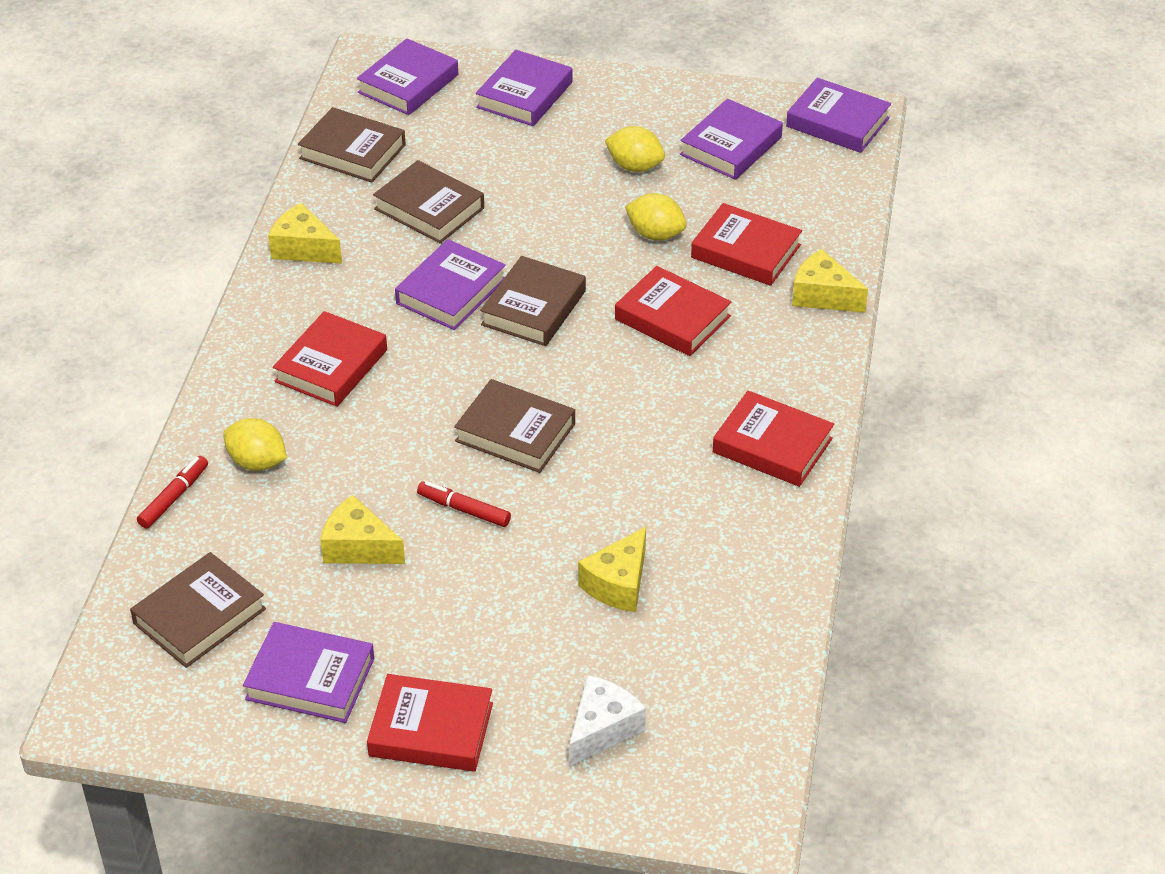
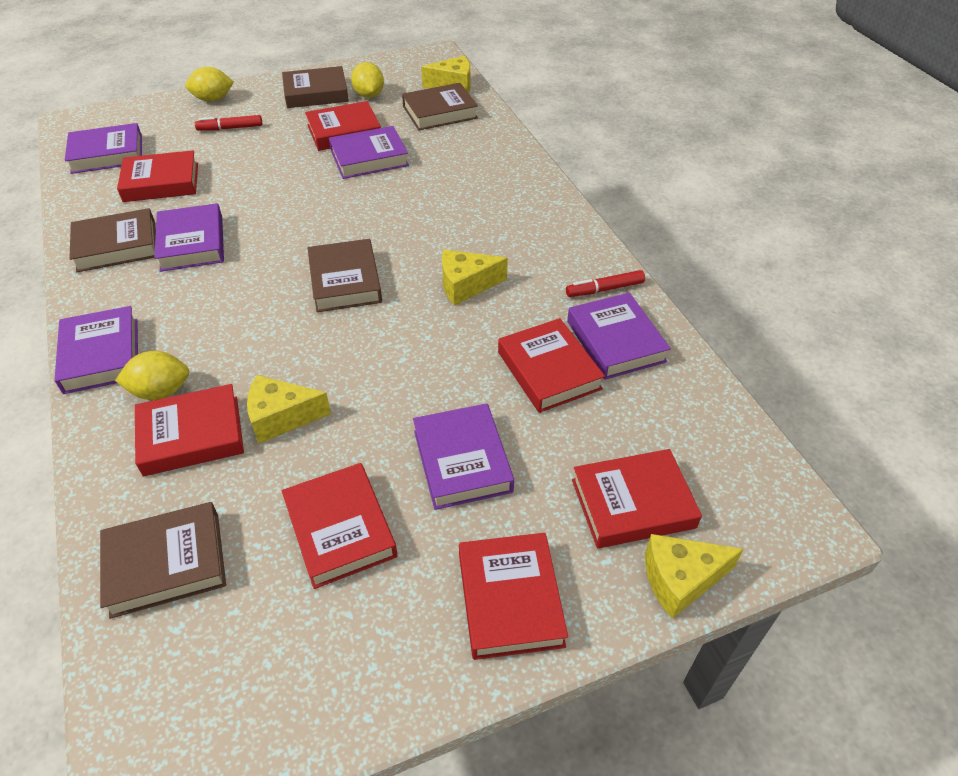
red book: [273,311,387,407] [367,674,493,772] [615,266,731,356] [691,203,802,286] [713,391,834,487] = 5 -> [117,150,198,202] [135,384,244,476] [282,463,397,589] [305,101,381,151] [459,533,568,660] [498,318,605,413] [572,449,702,548] = 7
white cheese: [569,675,646,767] = 1 -> none = 0

